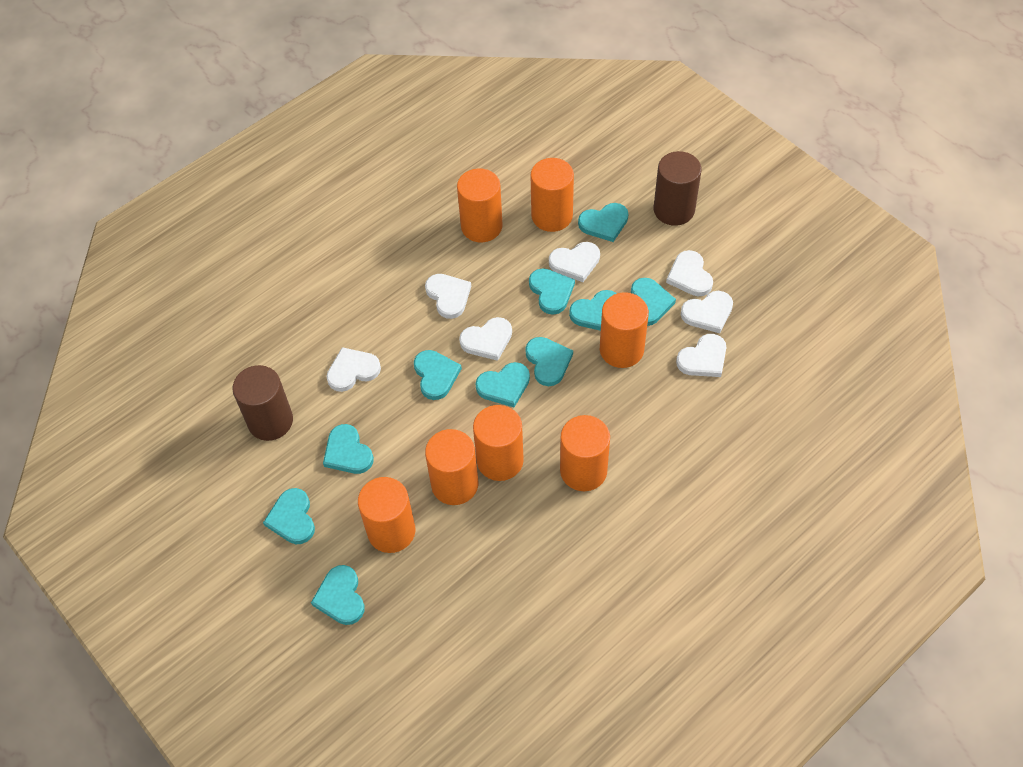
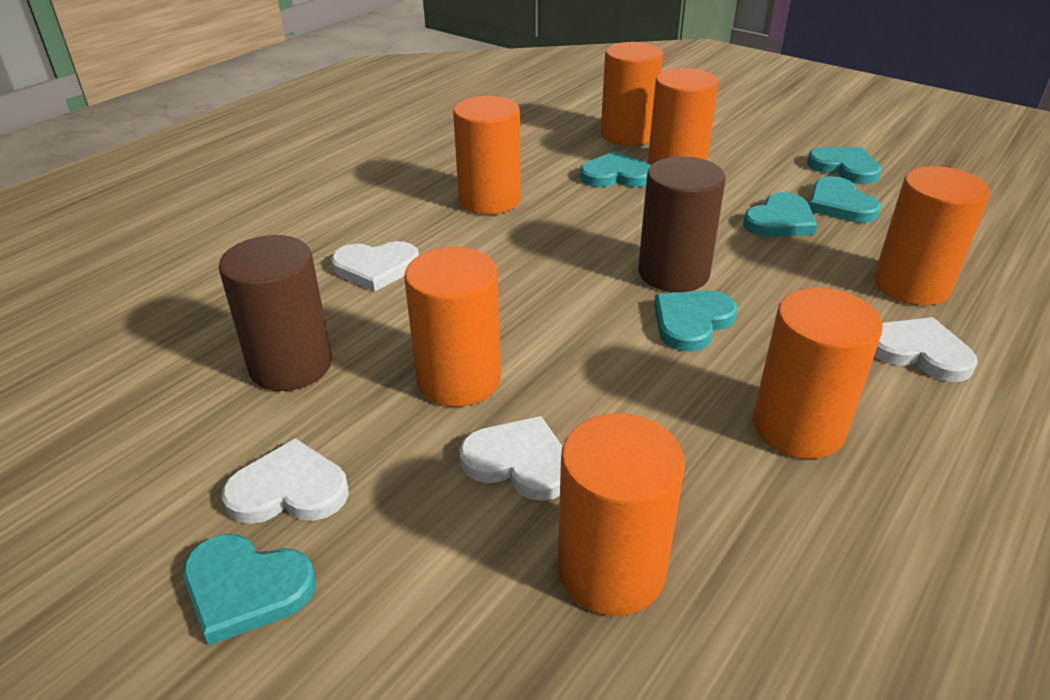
turquoise heart: [263,488,315,544] [311,565,365,625] [323,424,374,474] [414,350,462,400] [476,362,530,407] [525,337,573,386] [529,268,575,315] [569,290,617,331] [578,203,628,242] [631,278,676,326] = 10 -> [183,534,316,645] [580,151,651,187] [654,290,737,352] [743,192,817,237] [807,147,882,184] [809,176,881,223] = 6
white heart: [326,347,381,392] [425,274,471,319] [459,317,512,361] [549,242,600,282] [666,250,713,296] [676,334,726,377] [681,291,733,333] = 7 -> [222,438,349,524] [331,241,419,292] [459,416,563,501] [874,317,978,382] = 4

